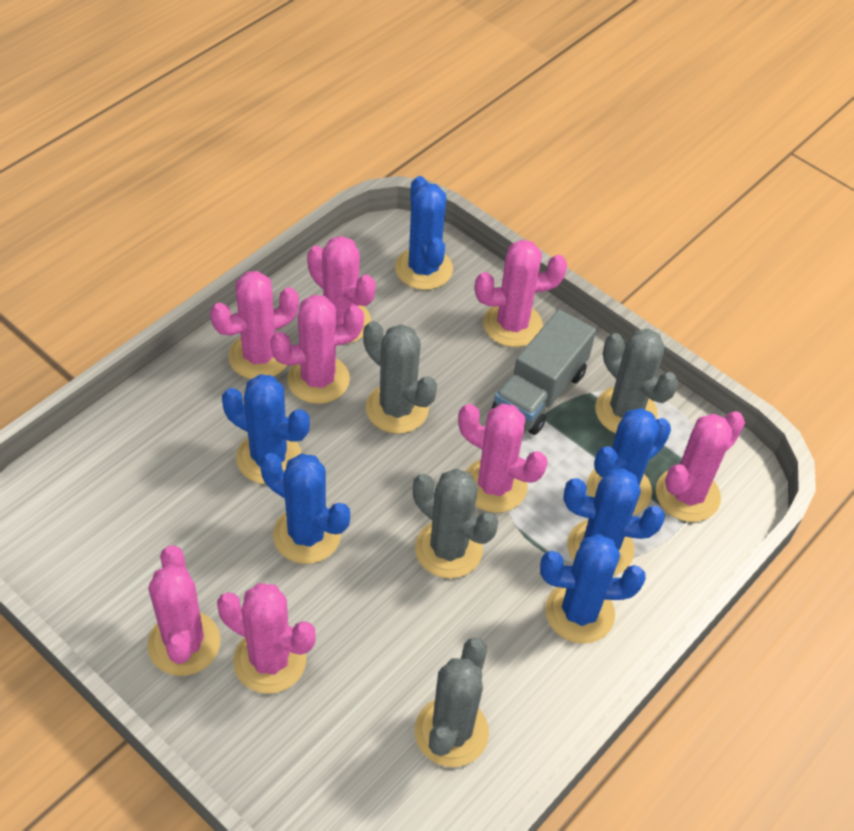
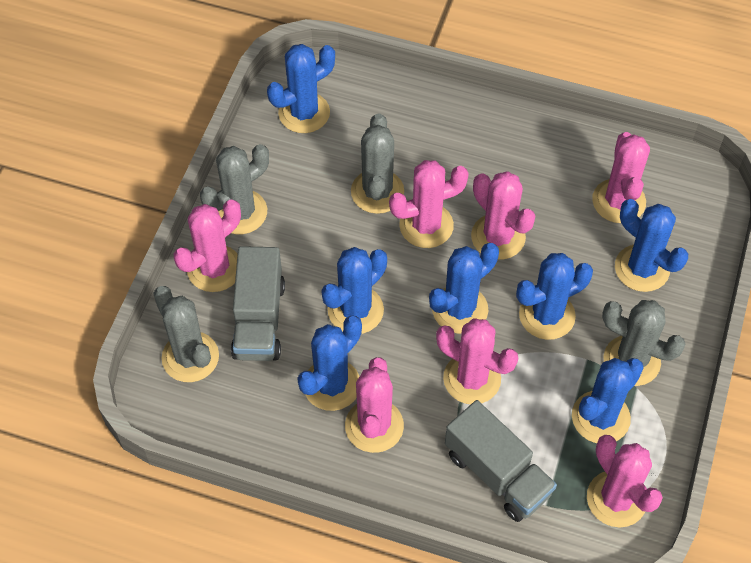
blue cactus: [222,374,310,484] [260,453,350,564] [395,176,453,290] [540,534,646,644] [563,468,665,576] [587,408,671,515] = 6 -> [267,44,335,133] [297,316,362,411] [321,247,387,334] [429,243,499,334] [516,253,593,340] [572,358,644,443] [615,199,688,292] = 7
grey truck: [492,309,596,435] = 1 -> [231,246,285,361] [445,400,557,522] = 2
pink cactus: [147,546,221,676] [210,271,299,379] [217,583,316,694] [270,295,364,404] [307,236,376,344] [458,404,547,513] [475,240,567,347] [656,411,745,522] = 8 -> [174,200,241,292] [345,357,404,453] [389,160,469,248] [436,318,518,404] [471,171,535,260] [587,435,663,527] [592,132,650,223] = 7

